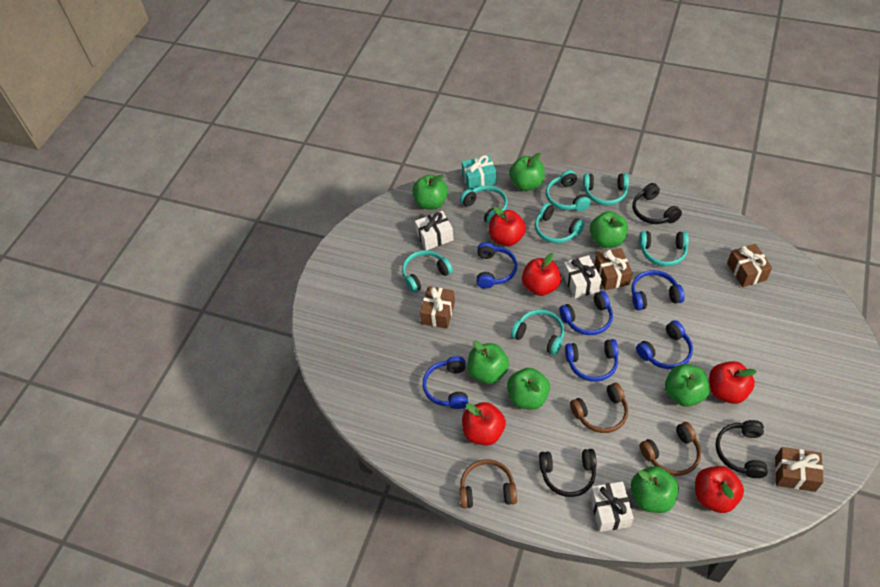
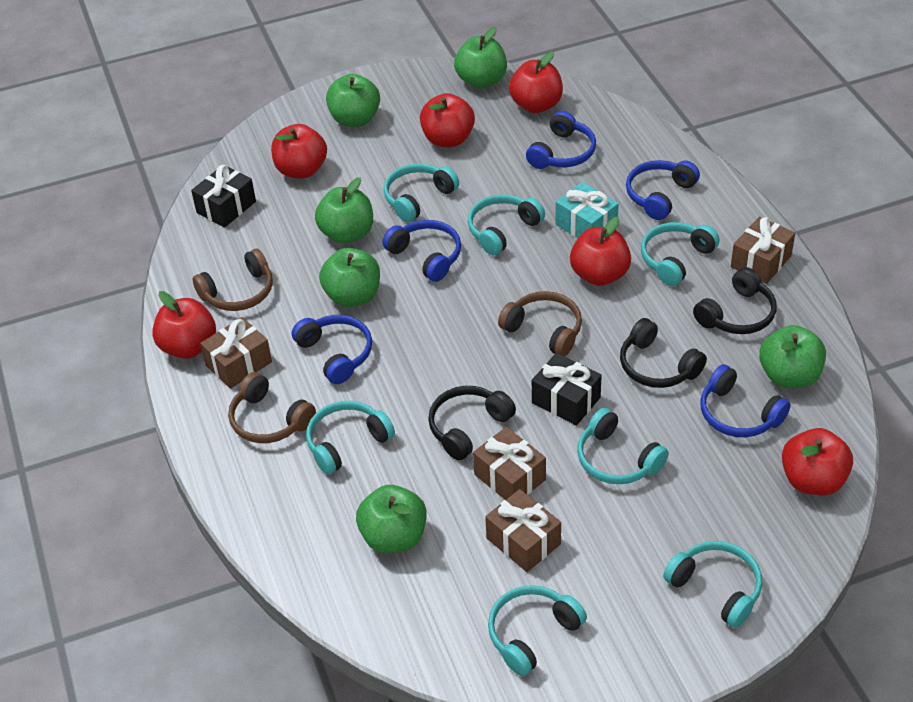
black gift: none = 0 -> [191,165,256,227] [532,353,602,426] = 2
blue headphones: [423,356,468,409] [477,242,518,289] [559,291,613,335] [565,339,618,382] [631,270,685,310] [636,320,693,369] = 6 -> [292,315,372,384] [383,220,461,282] [526,111,596,169] [626,160,700,220] [700,364,791,437] = 5
green apple: [412,174,448,209] [467,341,509,384] [507,368,550,410] [509,153,545,191] [590,211,628,248] [631,466,679,513] [665,364,710,407] = 7 -> [315,177,373,244] [319,248,380,307] [326,74,380,127] [356,485,427,553] [454,27,507,89] [759,325,826,388] = 6
red apple: [462,402,506,445] [489,207,526,246] [522,253,561,296] [695,466,744,513] [709,361,757,404] = 5 -> [152,291,216,359] [271,124,327,179] [420,93,475,147] [509,51,563,113] [570,217,631,286] [782,428,853,496] = 6
white gift: [415,211,453,250] [563,255,602,298] [590,481,634,532] = 3 -> none = 0

